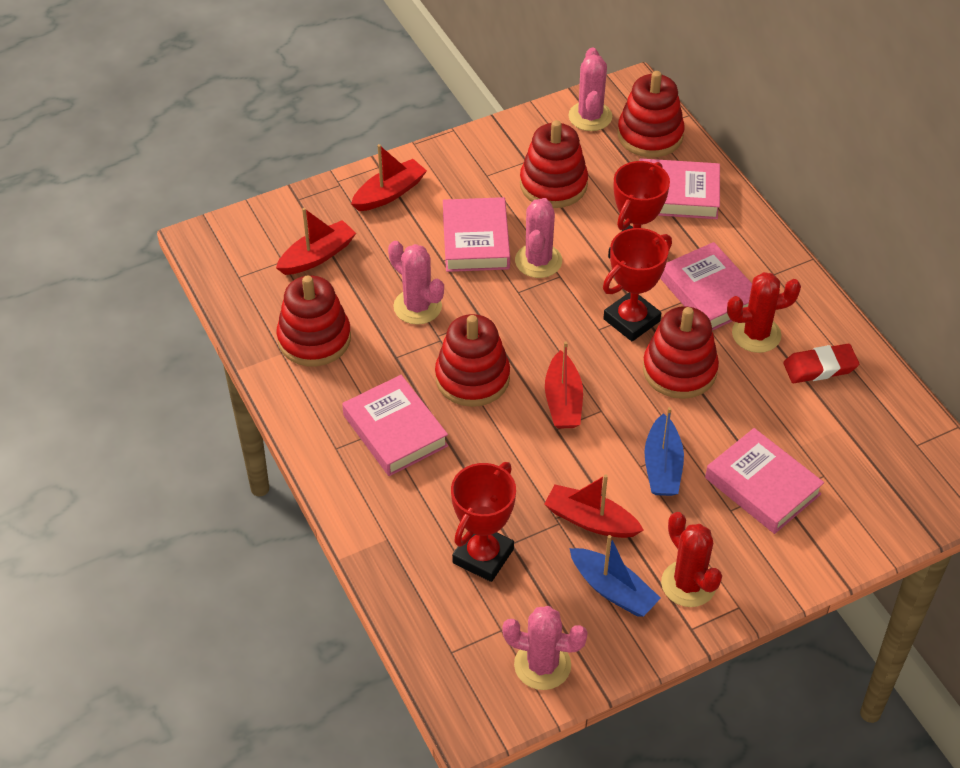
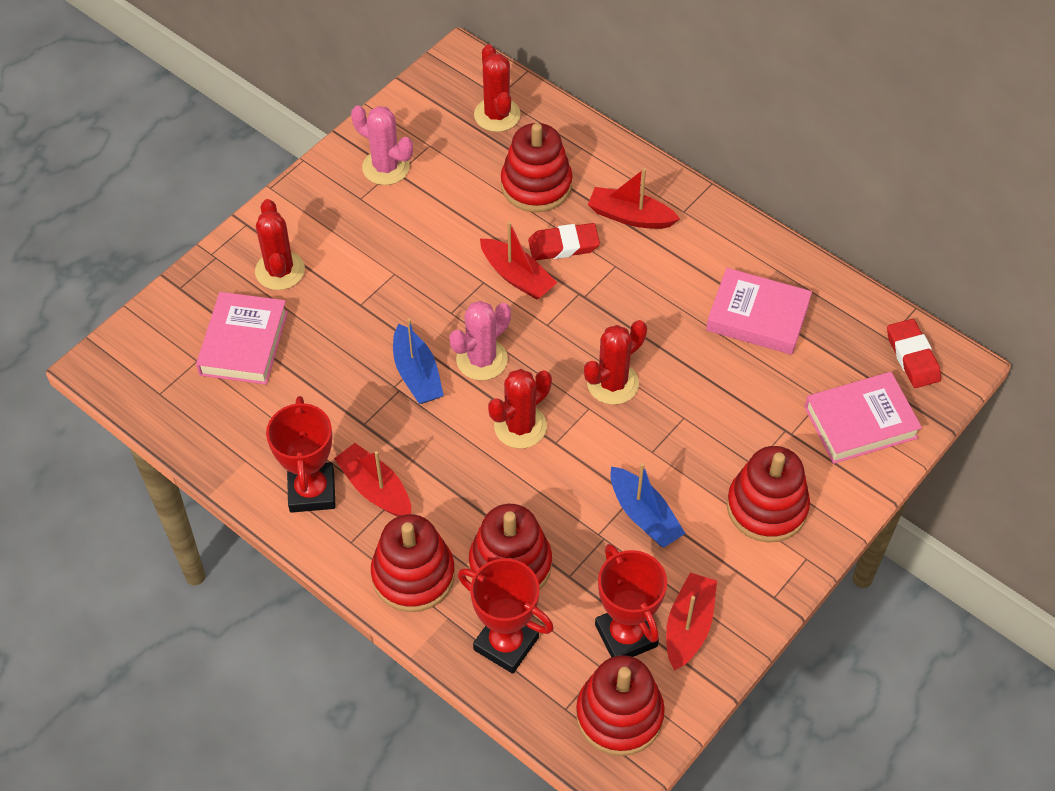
pink book: [342,375,448,476] [443,197,510,272] [639,159,720,219] [660,242,752,330] [705,428,824,534] = 5 -> [196,292,288,385] [706,268,812,355] [804,372,922,464] = 3
pink cactus: [388,241,444,325] [502,606,588,690] [515,198,562,278] [568,47,612,131] = 4 -> [351,105,413,185] [449,301,511,380] = 2
red cactus: [661,512,722,607] [727,272,801,353] = 2 -> [255,199,305,290] [474,44,521,132] [488,369,552,449] [584,320,647,405] = 4
red eraser: [783,344,859,383] = 1 -> [528,223,600,260] [887,319,941,388] = 2

